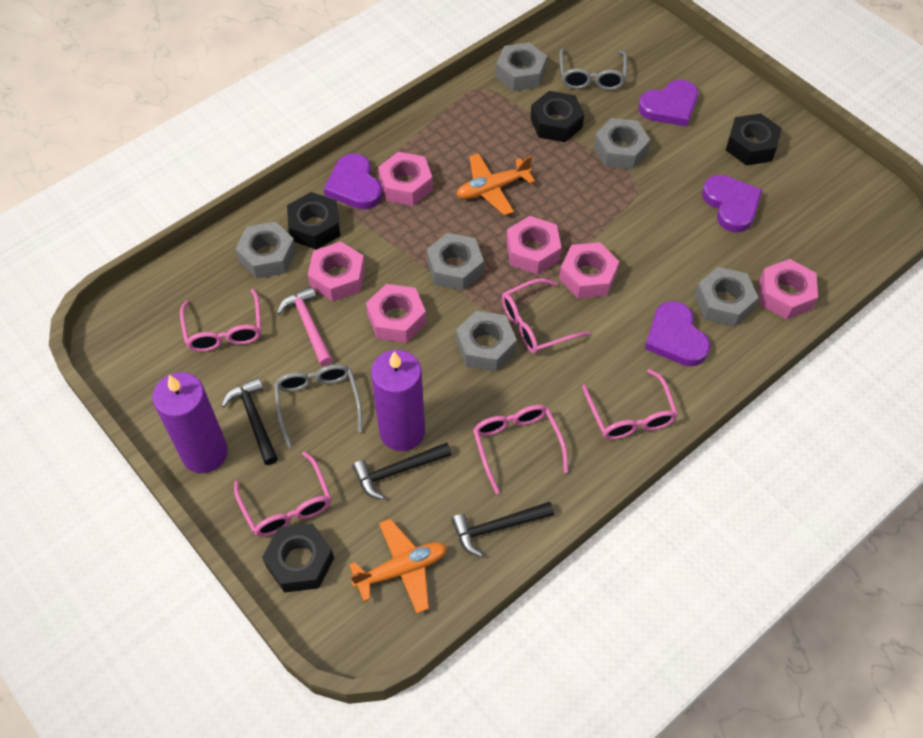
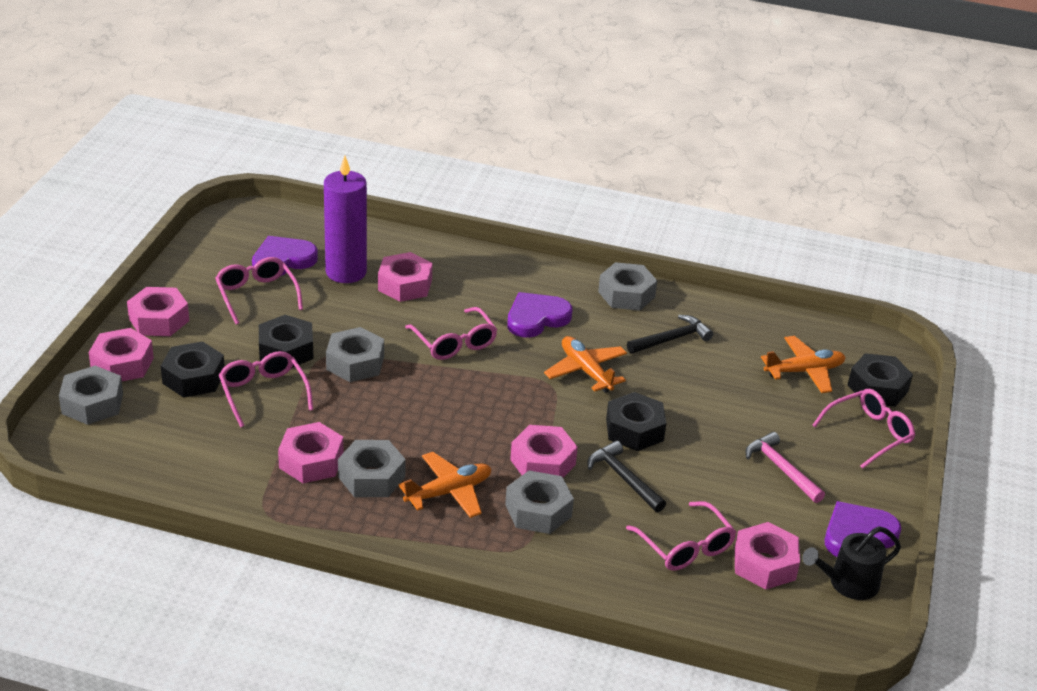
black hammer: [221,377,278,465] [352,442,452,500] [451,502,554,557] = 3 -> [587,441,666,512] [627,315,713,353] = 2
black watering can: none = 0 -> [803,526,901,600] = 1
grey glasses: [274,364,362,447] [559,49,627,90] = 2 -> none = 0
grey nut: [235,221,296,279] [427,233,484,291] [456,311,517,371] [496,42,547,91] [594,118,651,170] [695,267,758,327] = 6 -> [59,366,123,425] [326,327,384,382] [338,440,406,497] [505,470,574,534] [598,262,657,311] = 5
orange plane: [349,518,447,614] [457,153,535,216] = 2 -> [398,452,492,518] [544,336,627,393] [761,336,846,393] = 3
purple candle: [152,372,228,473] [371,350,425,451] = 2 -> [324,156,367,283] = 1
purple heart: [324,153,383,209] [639,80,698,127] [645,301,710,366] [702,175,762,232] = 4 -> [252,236,318,276] [507,292,572,338] [825,501,901,557] = 3

